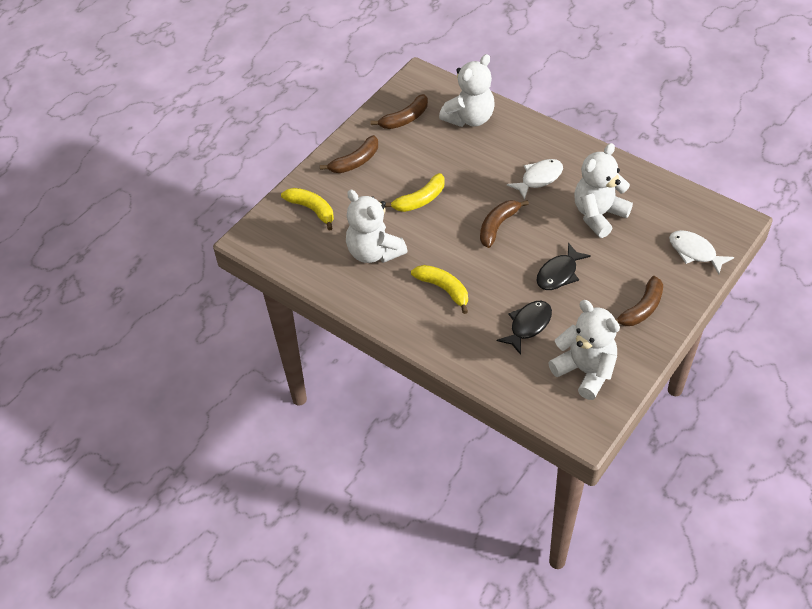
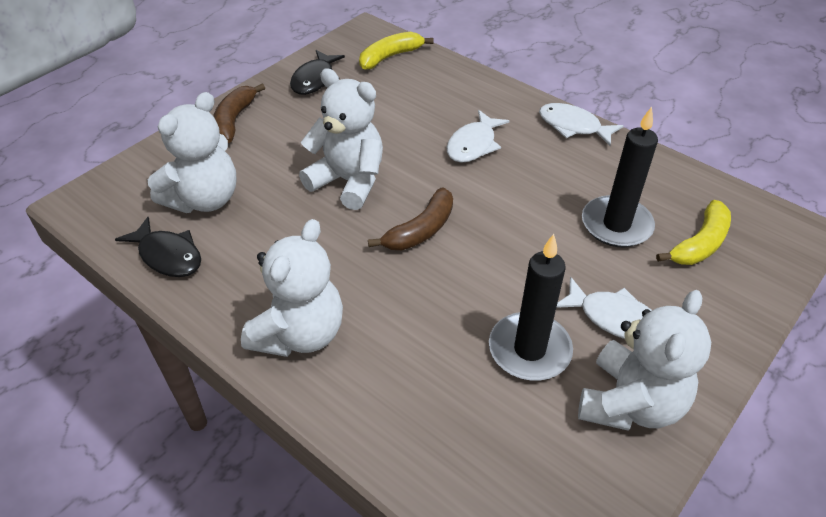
black candle: none = 0 -> [489,234,573,381] [582,107,658,247] = 2
brown banana: [320,135,378,173] [371,94,428,129] [480,200,529,248] [615,276,663,326] = 4 -> [213,83,265,143] [368,187,453,250] = 2
white fish: [507,159,563,200] [669,230,734,274] = 2 -> [447,110,509,163] [539,103,624,146] [556,277,652,339] = 3
yellow banana: [281,188,334,230] [385,173,445,212] [411,265,468,314] = 3 -> [359,32,434,70] [656,200,731,265] = 2

